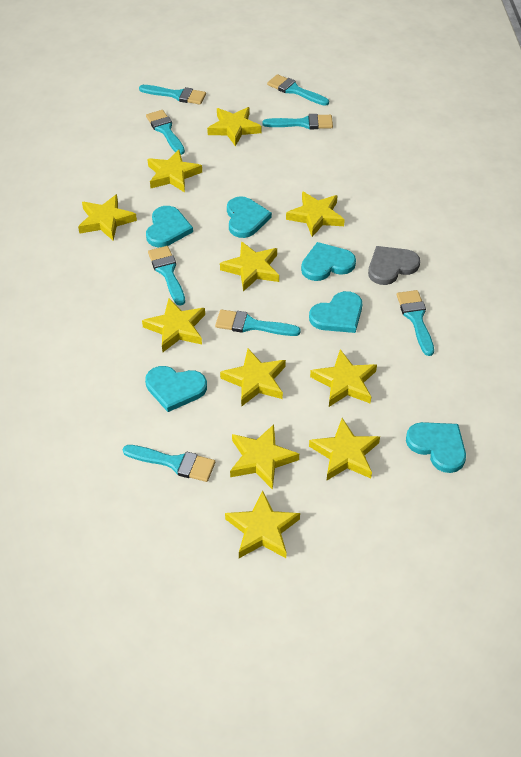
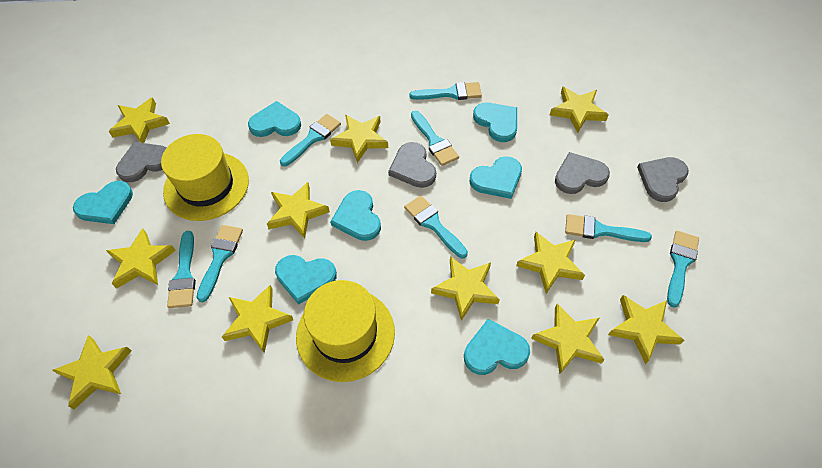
grey heart: [368,246,420,285] = 1 -> [116,142,167,182] [388,142,436,188] [555,152,610,194] [637,157,689,202] = 4
turquoise heart: [145,366,207,412] [146,206,193,247] [227,196,272,238] [301,242,356,281] [309,291,362,333] [406,422,466,473] = 6 -> [73,181,133,224] [248,101,301,137] [275,255,337,305] [330,190,381,241] [464,319,530,375] [469,156,522,199] [473,103,517,142] = 7
yellow hat: none = 0 -> [161,134,249,221] [296,280,395,382] = 2

